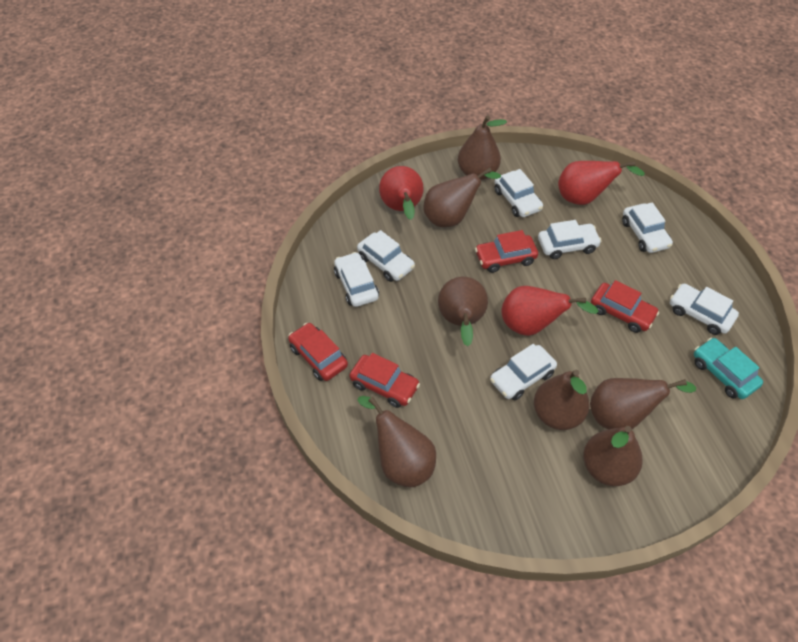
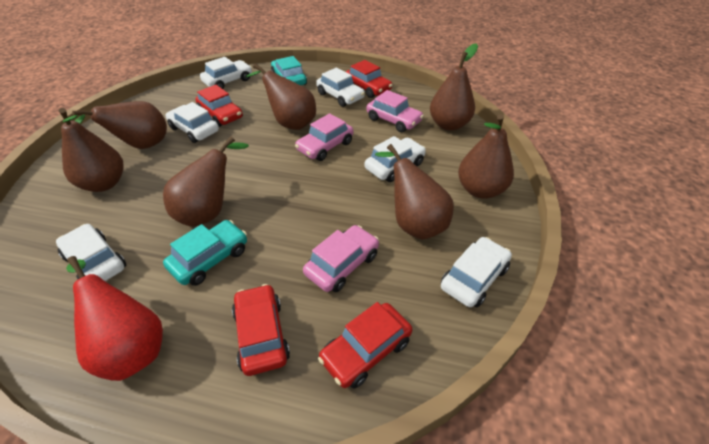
pink car: none = 0 -> [295,113,353,161] [303,225,379,292] [366,90,424,132] = 3
red pear: [379,166,424,220] [501,286,599,336] [558,161,645,205] = 3 -> [66,256,163,381] = 1
turquoise car: [694,338,763,399] = 1 -> [163,220,247,286] [271,56,307,85] = 2
white car: [334,252,379,307] [357,230,415,282] [490,344,557,400] [495,169,543,217] [538,220,602,259] [622,202,673,253] [670,284,739,335] = 7 -> [56,224,126,281] [166,102,219,143] [200,57,252,89] [316,67,365,107] [364,136,426,182] [441,237,512,307] = 6

